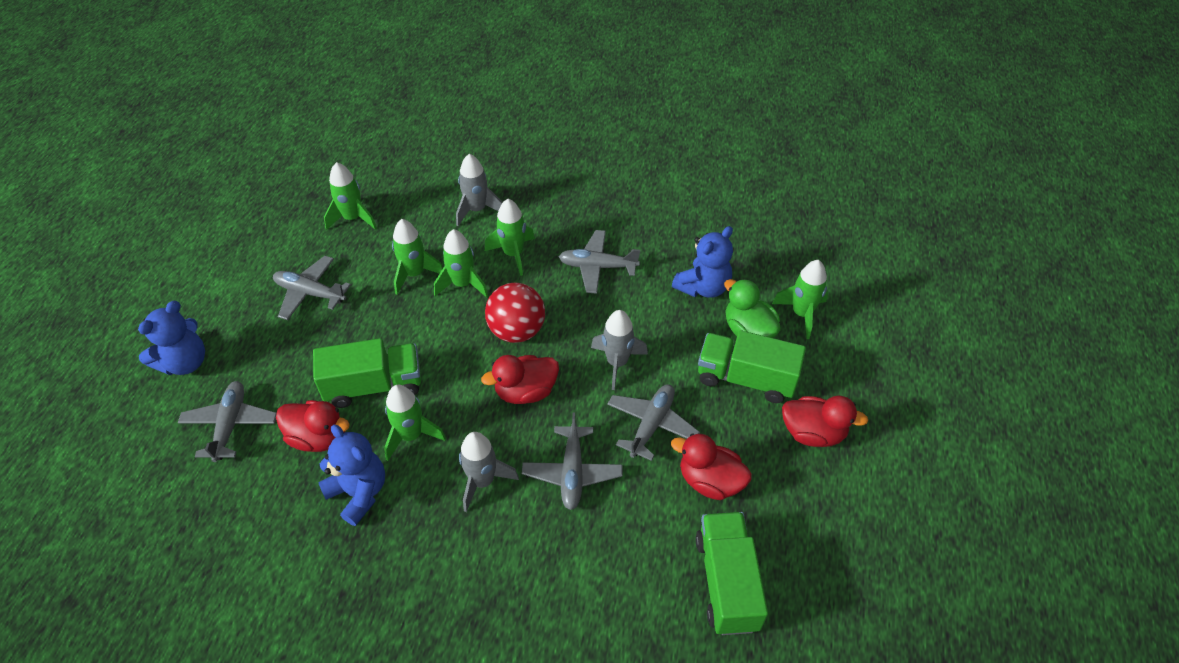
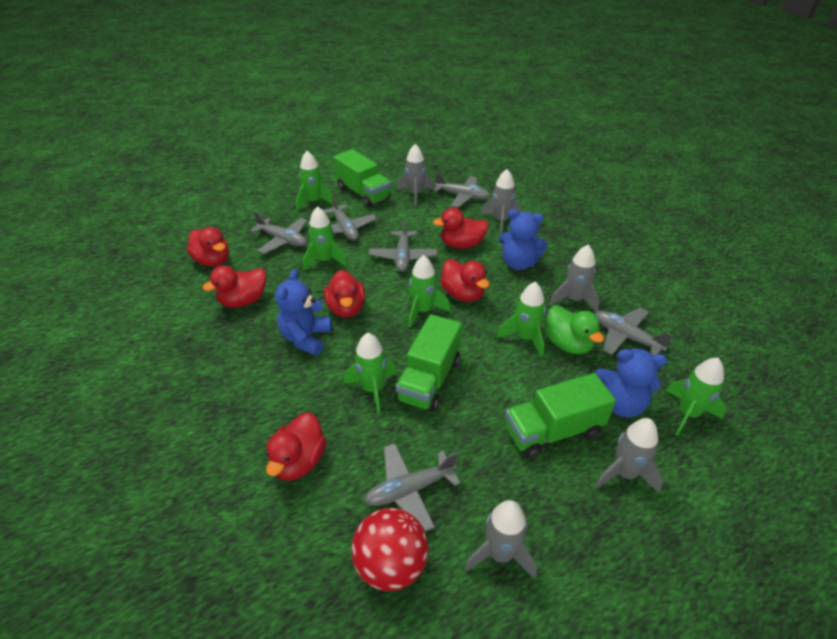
grey plane: [178,381,277,462] [273,256,351,320] [522,412,623,510] [559,230,640,294] [607,384,700,461] = 5 -> [250,212,307,254] [323,195,377,241] [364,443,461,532] [369,218,437,272] [433,172,490,208] [595,308,672,355] = 6
grey rocket: [456,154,502,226] [459,432,519,512] [591,310,648,390] = 3 -> [397,144,434,207] [465,500,537,579] [481,169,521,235] [549,245,599,312] [595,418,663,493] = 5
red duck: [276,400,350,452] [481,355,559,404] [671,433,752,500] [782,396,868,447] = 4 -> [187,227,229,267] [202,265,267,308] [266,412,326,481] [324,270,365,318] [433,208,489,249] [440,259,490,302] = 6

